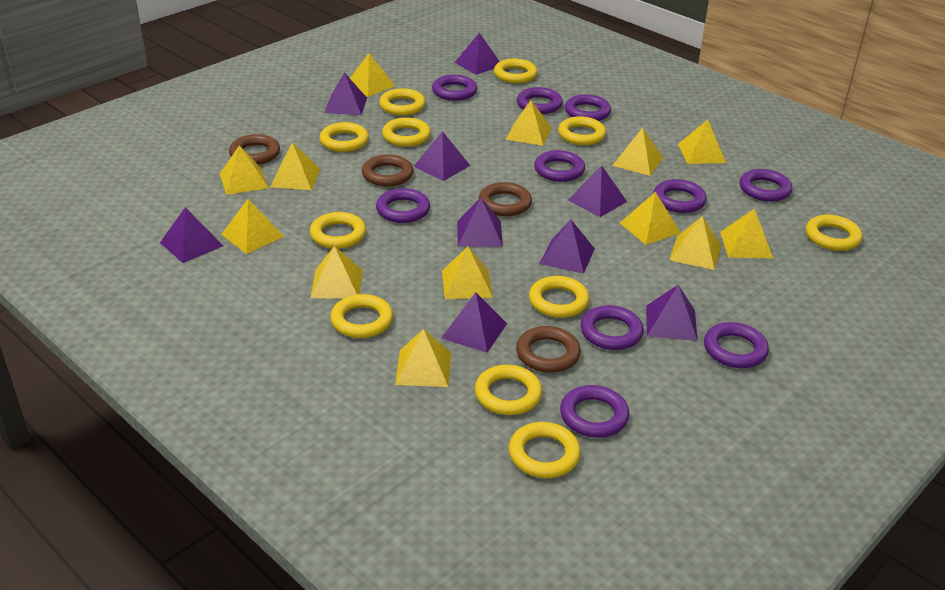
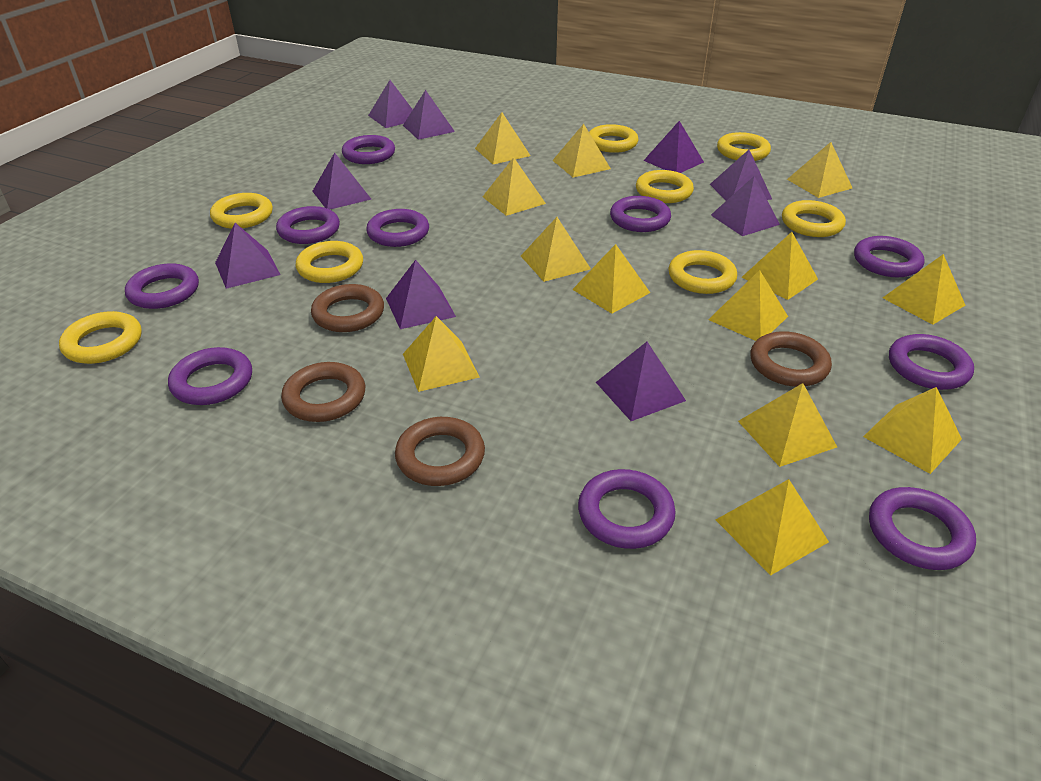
yellow ring: [310,212,366,249] [319,122,369,152] [330,294,393,338] [379,88,426,116] [382,117,431,147] [475,365,542,415] [494,59,538,83] [509,422,581,478] [529,276,589,318] [558,116,606,145] [806,215,863,251] = 11 -> [59,311,142,364] [210,193,273,229] [296,241,363,283] [589,124,639,153] [636,170,694,203] [669,250,737,294] [717,132,771,161] [782,200,846,237] = 8

